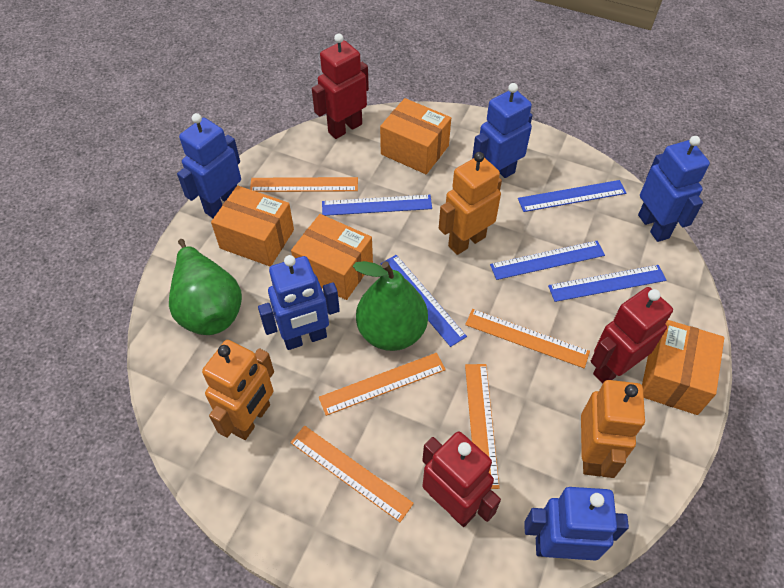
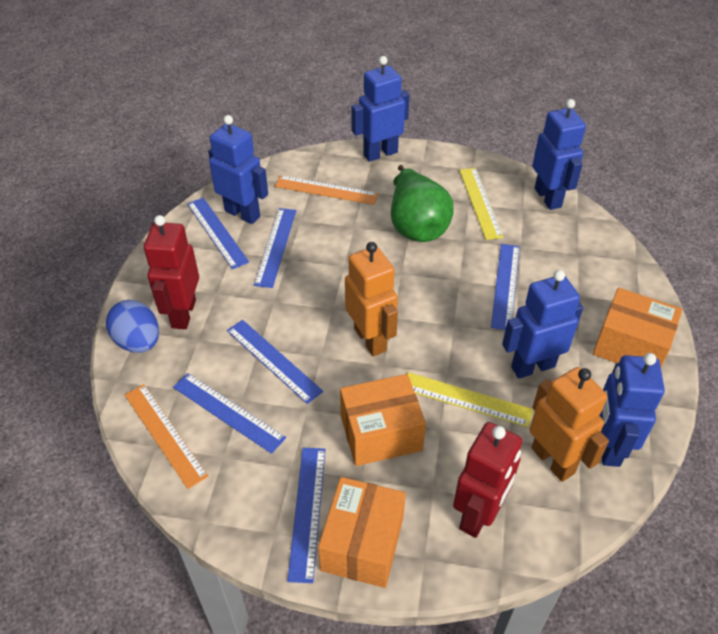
blue egg: none = 0 -> [106,300,159,353] = 1
blue ruler: [322,195,432,216] [381,255,467,347] [490,241,605,280] [518,180,626,212] [548,265,666,302] = 5 -> [173,373,286,454] [187,198,249,269] [227,320,323,404] [254,208,296,288] [287,448,326,583] [491,244,520,330] = 6
green pear: [169,239,242,335] [353,261,428,351] = 2 -> [391,165,454,242] = 1
orange box: [211,186,294,266] [291,214,373,300] [380,98,451,174] [642,320,724,415] = 4 -> [318,477,406,588] [340,374,426,466] [593,288,682,367] = 3
orange robot: [202,340,274,440] [439,152,502,255] [581,380,645,478] = 3 -> [345,242,398,356] [529,367,609,482] = 2
orange ruler: [250,177,358,192] [290,426,414,522] [319,353,446,416] [465,309,590,368] [465,364,500,489] = 5 -> [125,384,208,489] [275,175,379,205] = 2
red robot: [312,33,369,139] [422,431,501,527] [591,287,673,384] = 3 -> [144,215,199,329] [453,422,522,538] = 2
yellow ruler: none = 0 -> [407,372,533,427] [459,168,503,240] = 2

